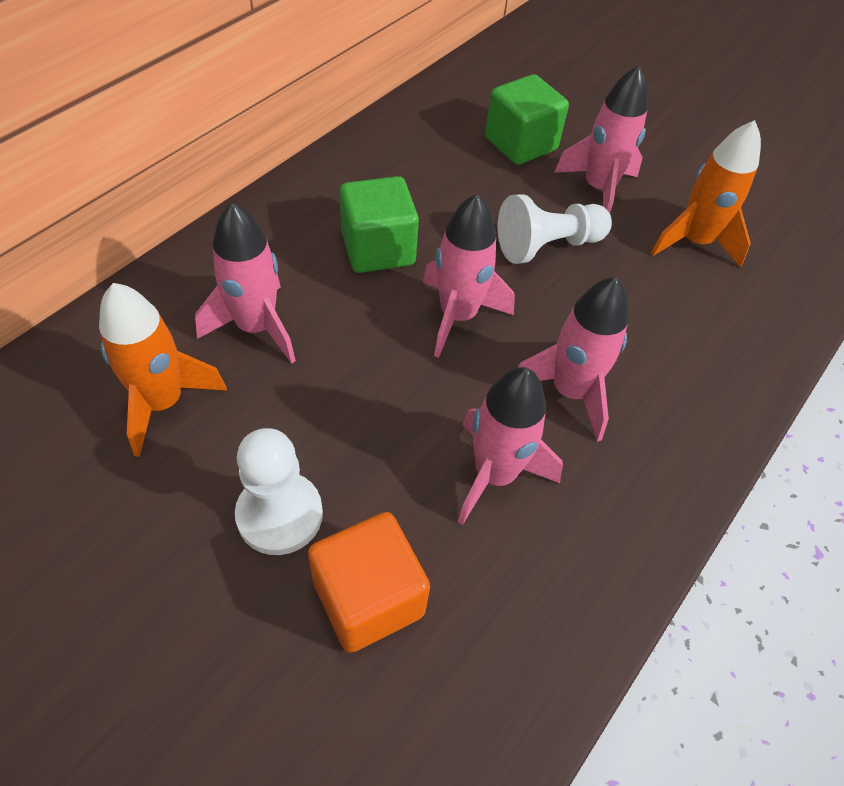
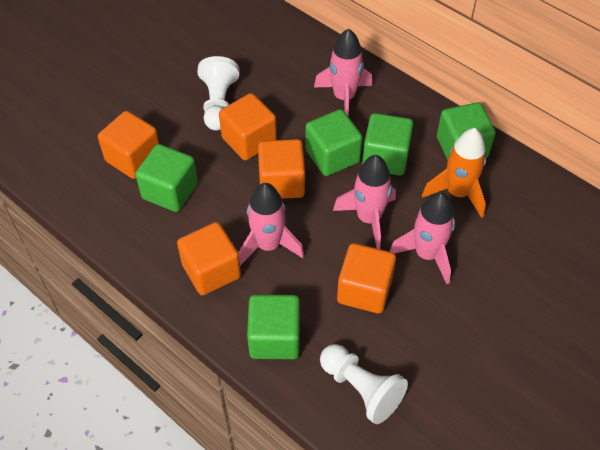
green cube: [340,176,419,273] [485,74,569,165] = 2 -> [135,144,198,212] [247,295,300,359] [305,109,362,176] [362,113,413,176] [437,102,496,160] = 5
orange cube: [308,512,430,653] = 1 -> [98,111,160,179] [177,222,241,295] [219,93,277,160] [258,139,305,199] [337,243,396,314] = 5
orange rocket: [99,283,227,457] [651,120,761,268] = 2 -> [422,128,486,218] = 1
pink rocket: [195,203,296,364] [422,194,515,358] [458,367,563,525] [518,277,629,442] [554,65,648,213] = 5 -> [238,183,304,266] [314,29,373,116] [333,155,396,249] [389,192,455,284] = 4

